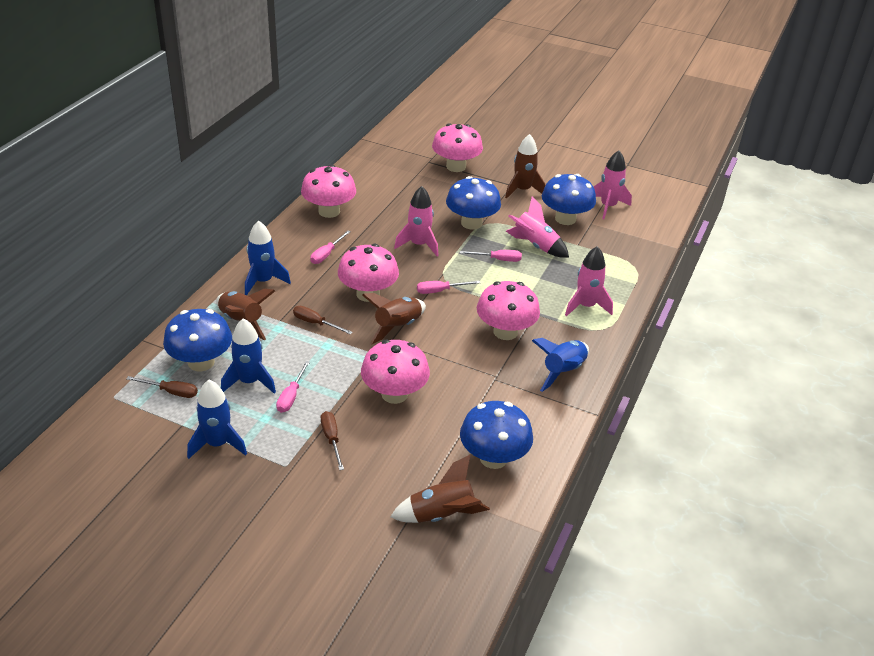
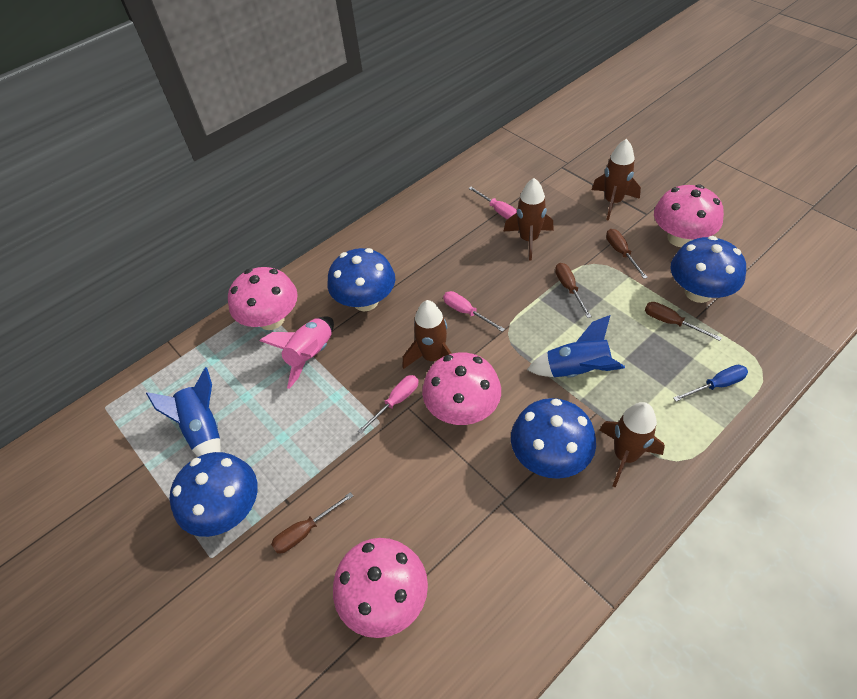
blue rocket: [187,380,247,459] [221,318,276,394] [245,220,291,295] [532,338,589,392] = 4 -> [146,367,221,457] [527,315,625,378] = 2
blue screwdriver: none = 0 -> [673,365,748,402] = 1
brown screwdriver: [126,376,198,398] [293,306,353,335] [321,411,344,470] = 3 -> [271,492,353,553] [555,263,592,318] [606,229,648,279] [645,302,722,341] = 4
pink mushroom: [301,164,356,218] [338,244,399,302] [361,340,430,404] [432,123,483,172] [477,281,540,340] = 5 -> [228,267,298,330] [333,538,428,638] [422,352,501,425] [654,184,724,247] = 4
pink rocket: [394,186,439,256] [506,196,569,258] [565,246,613,317] [594,150,632,219] = 4 -> [259,316,334,389] = 1
pink screwdriver: [276,361,310,413] [310,231,351,264] [417,281,480,294] [460,250,522,262] = 4 -> [358,375,419,434] [443,291,505,332] [469,187,517,219] = 3

